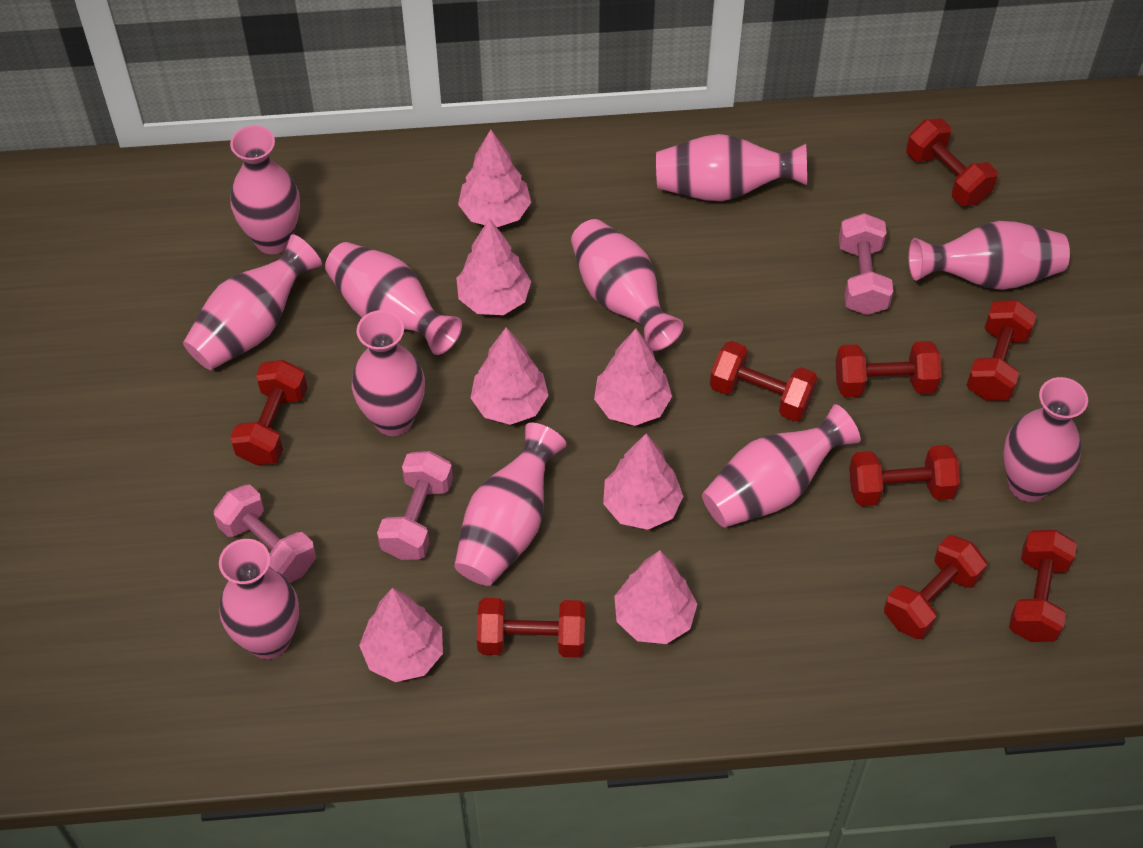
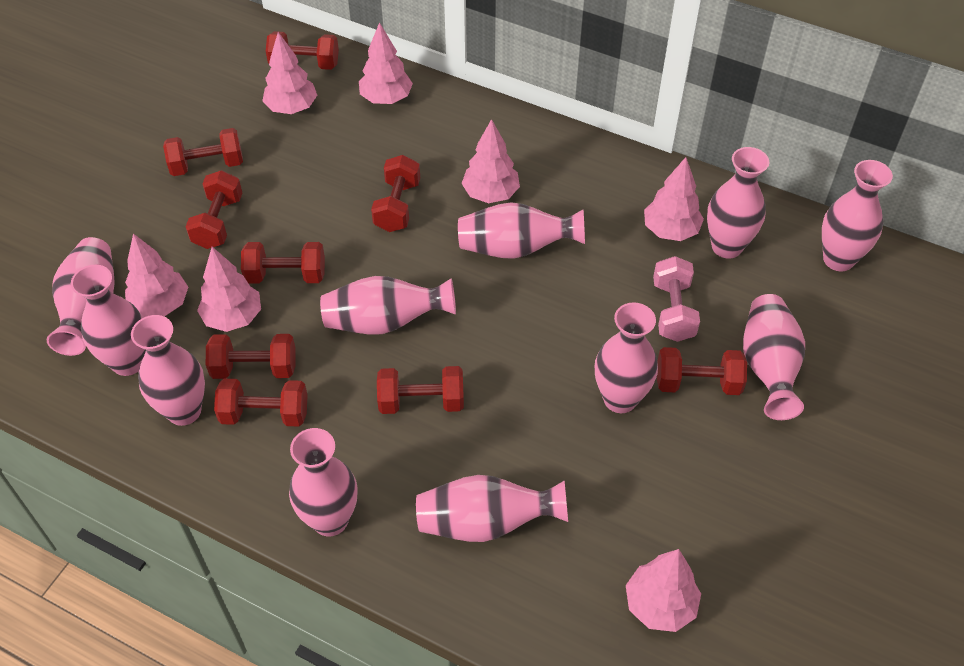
pink dumbbell: [214,484,316,583] [377,451,453,560] [839,213,893,315] = 3 -> [653,256,700,342] = 1

